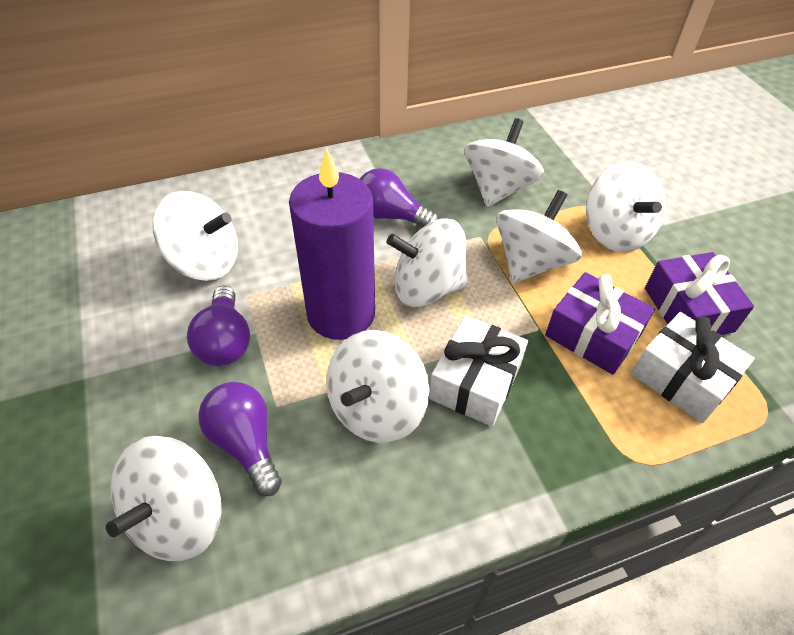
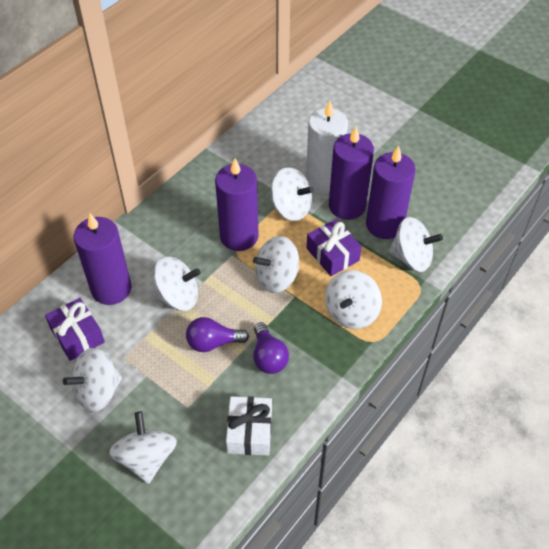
purple candle: [289,148,375,340] = 1 -> [74,213,132,305] [215,158,259,251] [329,126,374,220] [366,146,416,239] = 4
purple light bulb: [187,286,250,366] [198,382,282,496] [360,168,439,228] = 3 -> [186,317,249,352] [253,322,289,374] = 2
white candle: none = 0 -> [306,100,348,194] = 1
white gift: [429,316,528,426] [631,312,755,423] = 2 -> [226,396,272,456] = 1

